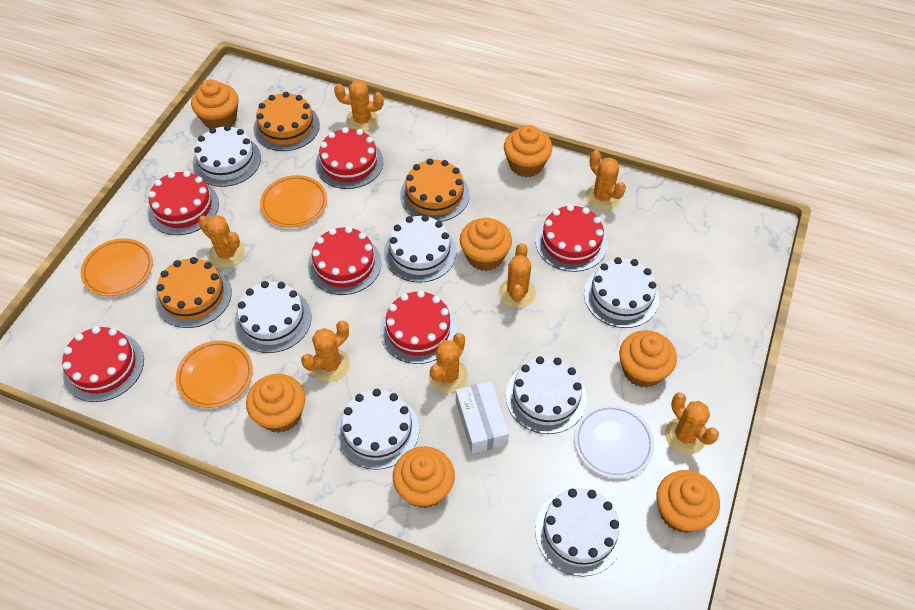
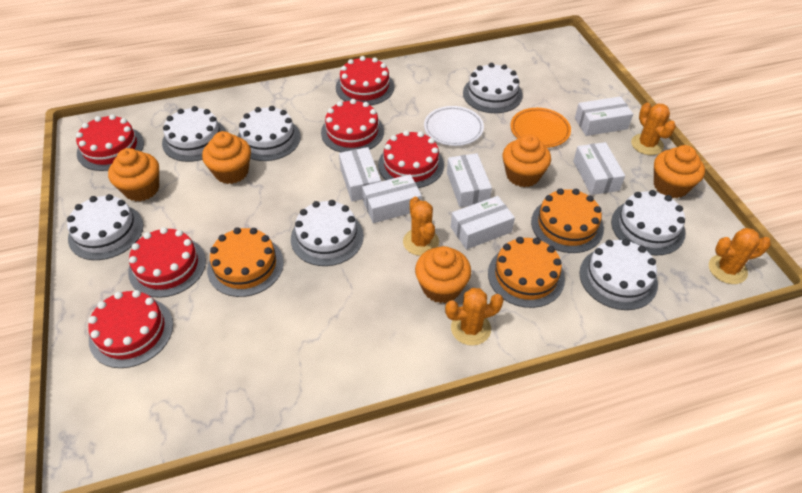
orange cactus: [198,215,245,268] [301,321,350,382] [334,80,384,132] [429,333,468,393] [499,243,536,308] [585,150,626,210] [665,393,719,455] = 7 -> [403,197,439,256] [445,288,504,346] [631,103,676,155] [709,228,771,284] = 4
orange cupcake: [191,79,239,129] [246,374,305,433] [393,446,455,509] [460,218,512,271] [504,125,552,177] [619,330,677,388] [656,470,720,533] = 7 -> [108,148,159,202] [202,131,251,184] [415,246,471,303] [503,134,551,187] [654,145,705,198] = 5
orange plate: [81,238,153,296] [176,340,253,408] [260,175,327,227] = 3 -> [510,108,571,148] = 1
white box: [456,381,509,454] = 1 -> [339,147,381,202] [362,174,422,223] [447,153,492,207] [451,196,515,250] [573,142,625,195] [575,96,633,136] = 6

